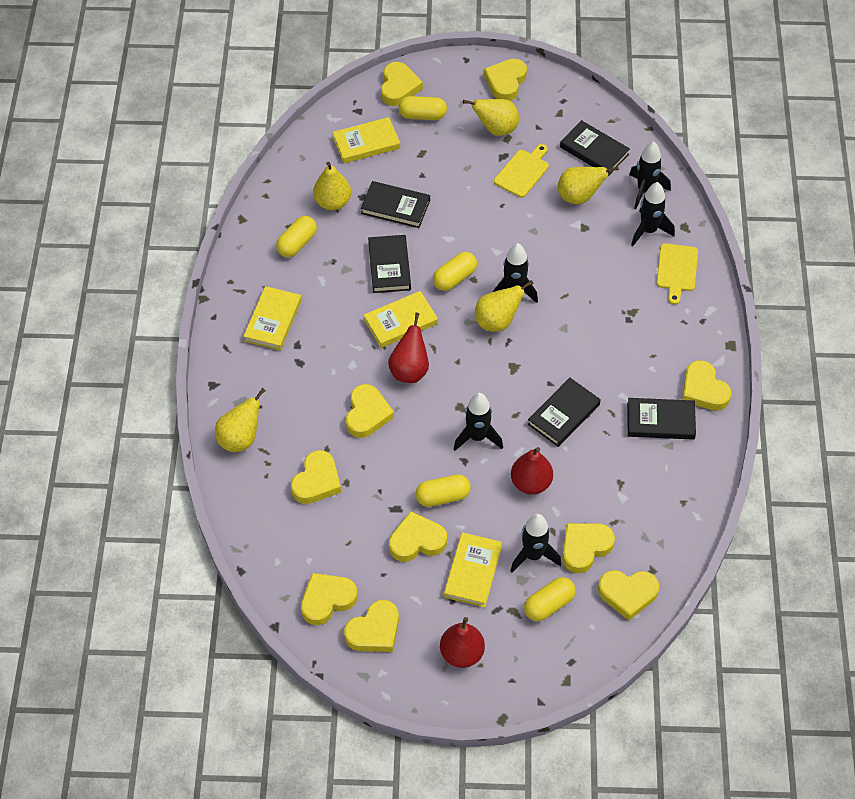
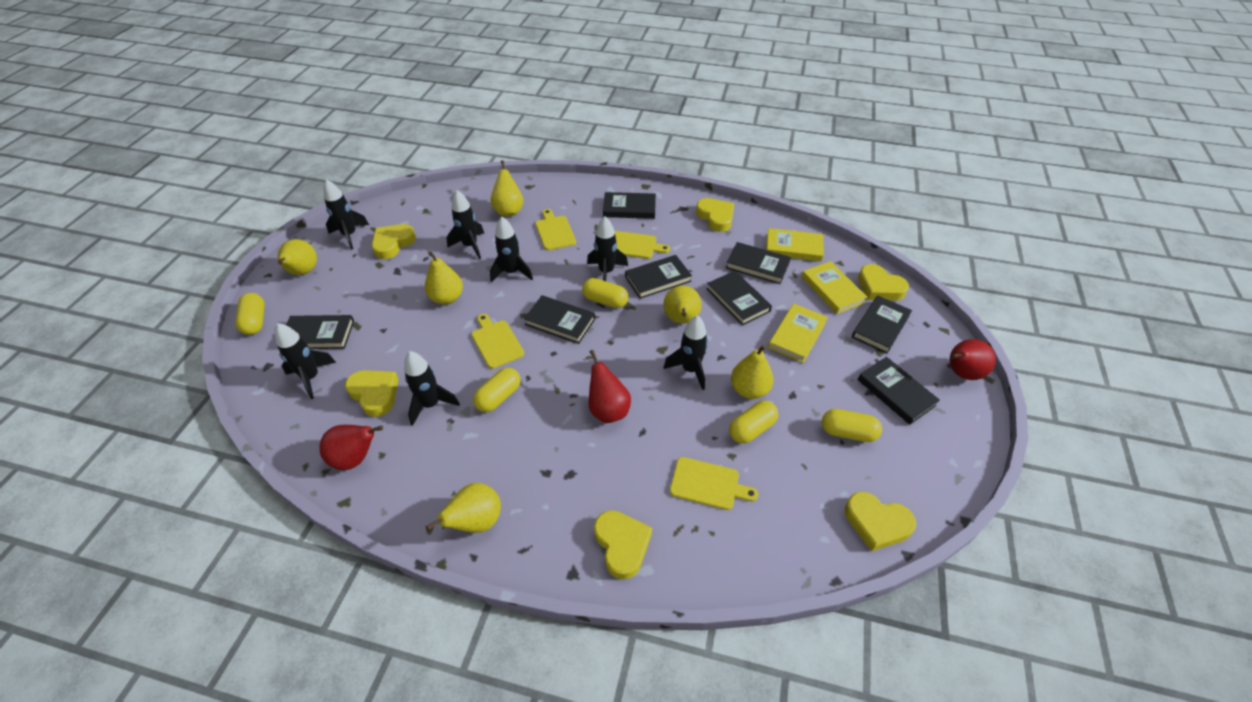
black book: [361,181,430,228] [368,235,411,293] [528,378,601,447] [560,120,630,176] [627,398,696,440] = 5 -> [286,315,354,349] [524,295,595,344] [603,192,656,219] [625,255,692,299] [707,271,772,325] [726,242,791,284] [852,295,912,354] [858,357,940,425] = 8
black rocket: [454,393,503,451] [493,243,538,303] [510,514,561,572] [629,141,671,209] [631,182,675,246] = 5 -> [275,323,336,399] [323,179,369,249] [404,351,460,426] [447,190,484,259] [490,217,533,283] [587,216,628,281] [663,315,708,390] = 7
yellow book: [243,286,302,351] [332,117,400,163] [364,291,438,348] [444,532,502,608] = 4 -> [766,228,824,262] [768,304,828,363] [802,261,868,314] = 3
yellow cutting board: [494,144,549,198] [657,243,698,305] = 2 -> [472,314,524,369] [535,209,576,250] [615,231,670,259] [670,457,758,510] = 4
yellow heart: [291,450,341,504] [301,573,358,625] [344,600,399,652] [346,384,394,438] [381,62,423,106] [389,511,447,562] [484,59,527,101] [562,523,615,573] [598,570,659,621] [682,360,731,410] = 10 -> [345,370,399,417] [372,224,416,259] [594,510,652,579] [696,198,734,232] [845,492,916,551] [858,264,909,301] = 6
yellow pear: [215,388,266,452] [313,162,351,210] [463,99,519,136] [475,280,534,332] [558,166,619,204] = 5 -> [278,239,317,275] [425,251,463,305] [426,483,501,533] [491,160,524,216] [663,285,702,324] [731,344,774,399] = 6

